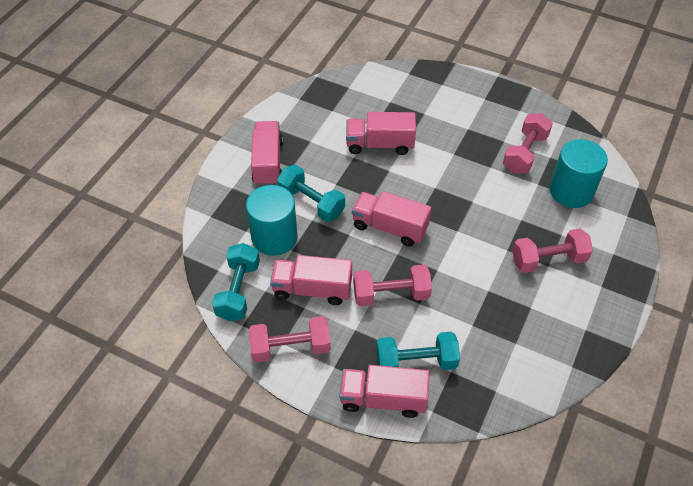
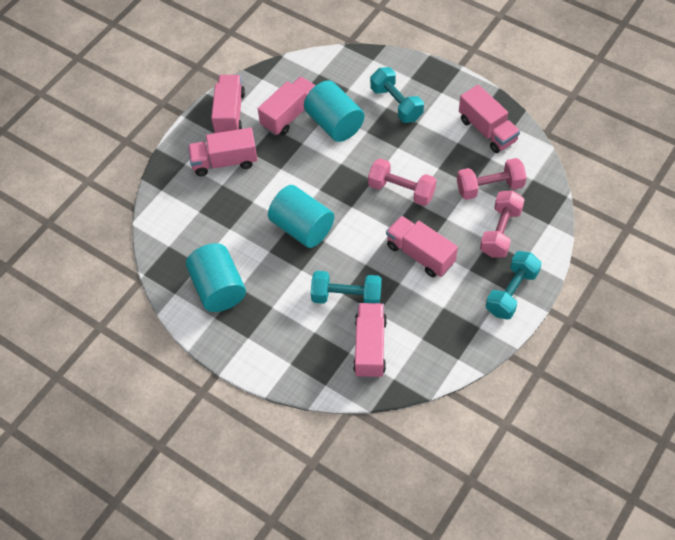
pink dumbbell: [249,316,331,362] [353,264,432,306] [503,113,553,173] [512,228,593,273] = 4 -> [368,158,436,206] [457,158,527,200] [480,191,525,258] = 3
pink truck: [251,121,283,186] [270,255,352,305] [340,365,430,418] [346,112,416,155] [352,191,431,246] = 5 -> [188,128,258,176] [211,75,245,133] [258,77,316,136] [353,303,387,378] [386,216,458,277] [459,85,520,153] = 6
turquoise cylinder: [246,185,298,256] [549,139,608,208] = 2 -> [186,243,246,312] [268,185,334,248] [304,80,365,142] = 3

